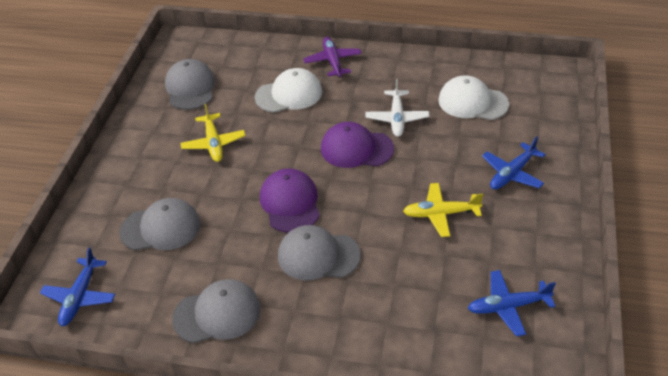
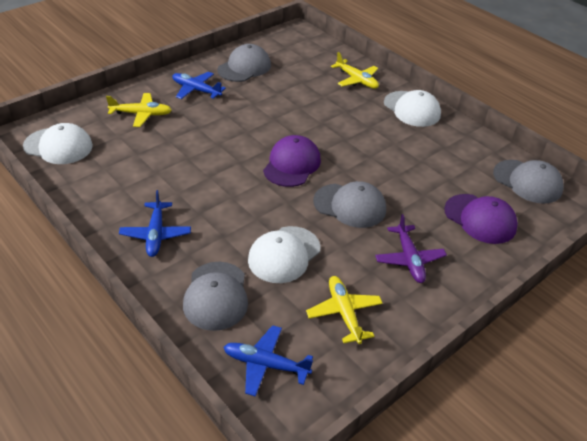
white cap: [255,68,322,113] [438,75,509,120] = 2 -> [23,123,93,164] [248,226,321,283] [384,90,441,127] = 3
white plane: [366,79,429,137] = 1 -> none = 0
yellow plane: [180,104,246,162] [403,183,483,237] = 2 -> [106,93,172,127] [306,276,383,344] [331,52,379,89] = 3

